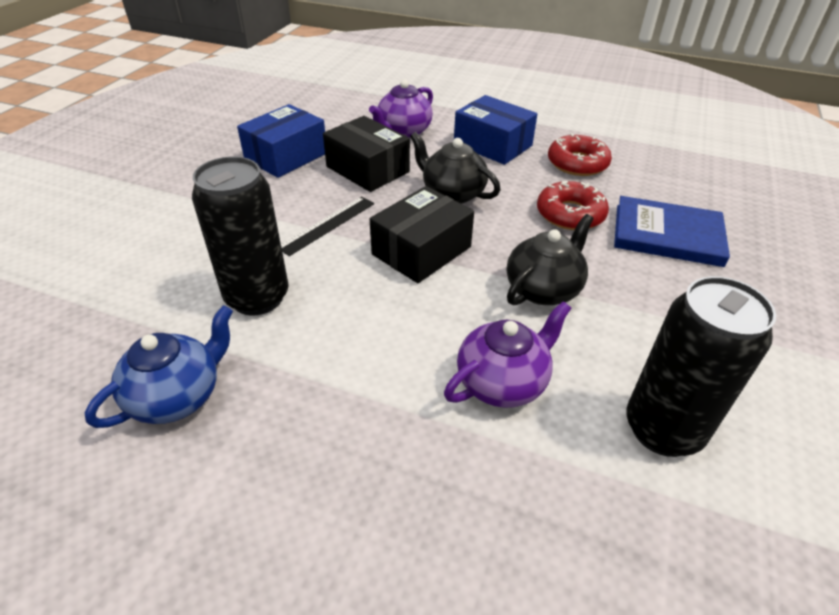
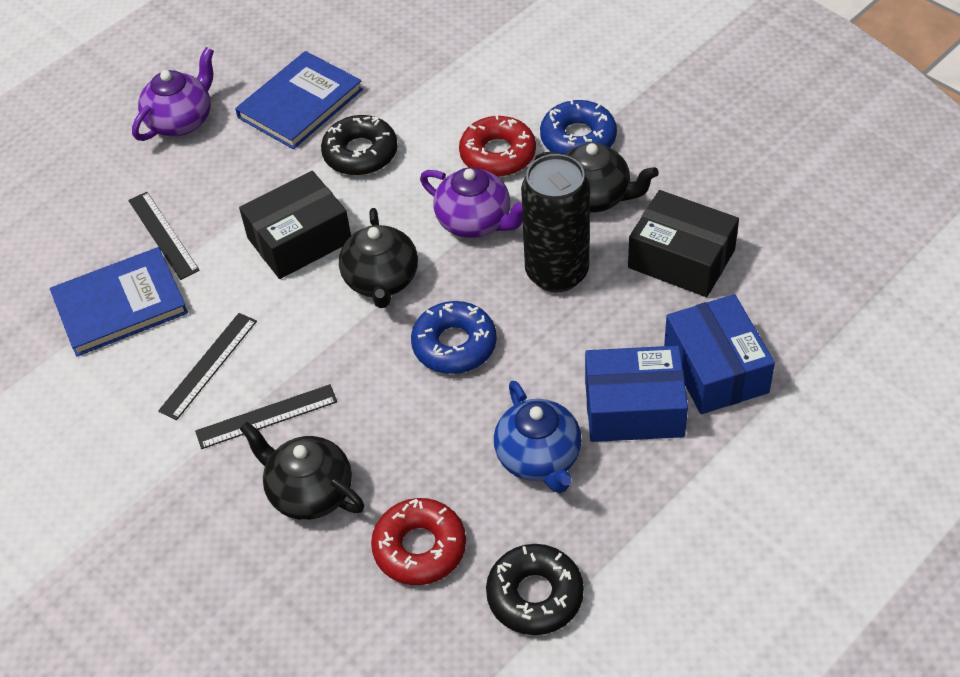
black can: [192,157,289,315] [627,276,776,457] = 2 -> [521,154,590,292] = 1
black donut: none = 0 -> [321,115,398,175] [486,544,584,635] = 2
black ruler: [281,197,374,256] = 1 -> [128,192,200,280] [158,313,257,420] [195,384,337,449] = 3
black teapot: [410,132,501,204] [507,214,594,305] = 2 -> [240,422,364,520] [339,208,418,308] [534,142,659,213] = 3
blue book: [614,196,730,267] = 1 -> [50,247,188,357] [235,51,363,149] = 2
blue donut: none = 0 -> [411,301,497,374] [540,99,617,155] = 2

